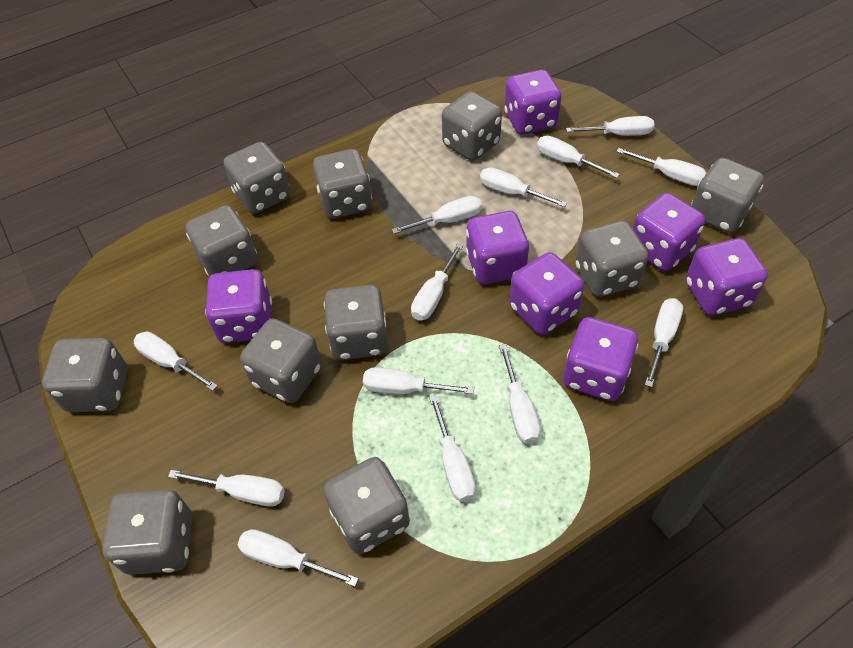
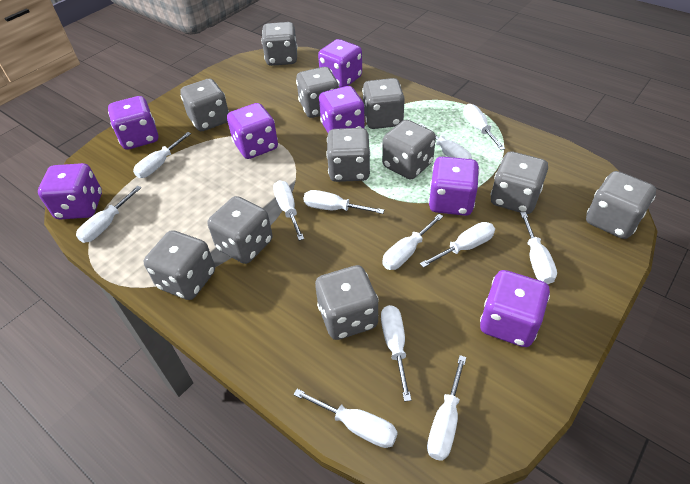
white screwdriver: [133,332,218,391] [168,470,285,507] [238,529,359,587] [363,367,474,394] [392,196,482,234] [411,243,463,321] [429,395,476,502] [480,167,567,207] [499,344,540,444] [537,136,620,178] [566,116,654,136] [616,148,706,186] [645,298,683,387] = 13 -> [76,186,142,243] [133,132,191,178] [273,181,304,241] [293,389,398,448] [303,190,384,214] [381,305,411,402] [382,214,443,270] [419,123,472,159] [420,222,495,268] [427,355,466,461] [463,104,505,150] [520,212,557,284] = 12

